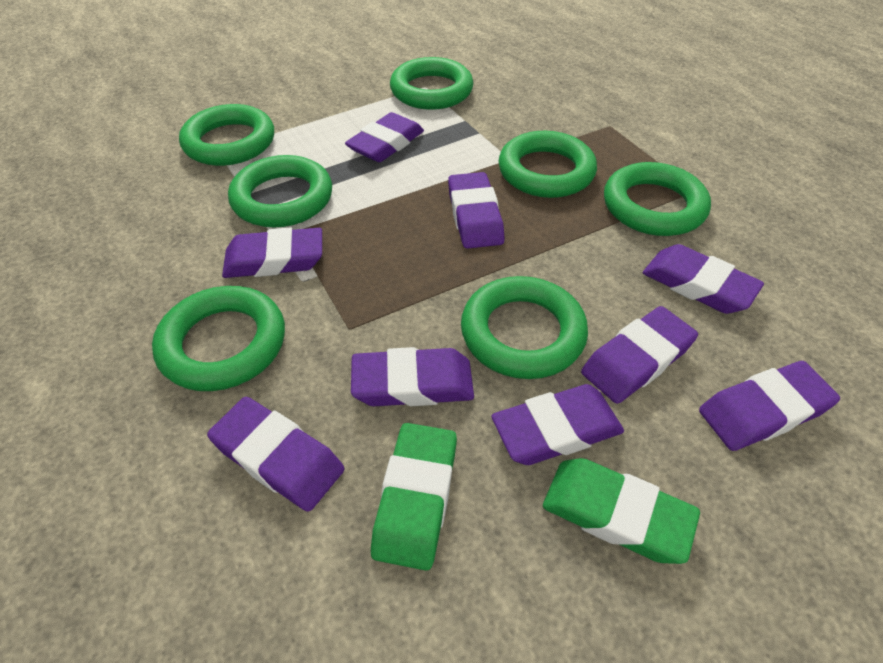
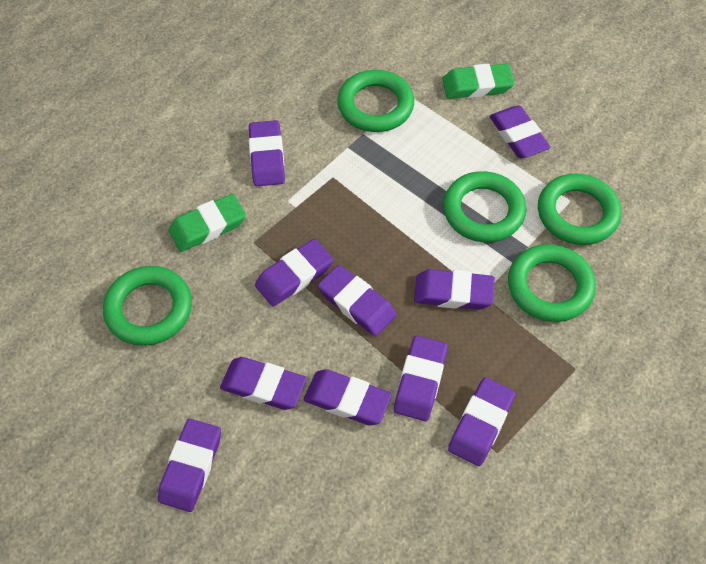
green ring: [152,286,285,391] [179,104,274,166] [228,155,332,227] [390,57,473,110] [461,276,588,379] [498,131,597,198] [604,162,711,236] = 7 -> [103,266,192,346] [337,70,414,132] [443,171,526,242] [508,244,596,322] [538,174,621,245] = 5
purple eraser: [207,397,344,512] [222,227,322,278] [345,112,424,162] [351,347,474,406] [448,172,504,249] [492,384,624,465] [581,306,698,404] [643,244,764,314] [699,361,840,451] = 9 -> [158,419,221,512] [220,357,307,410] [249,120,285,186] [255,239,333,307] [304,369,392,425] [318,265,396,336] [394,336,448,421] [414,269,495,310] [448,377,516,466] [489,105,550,158] = 10

